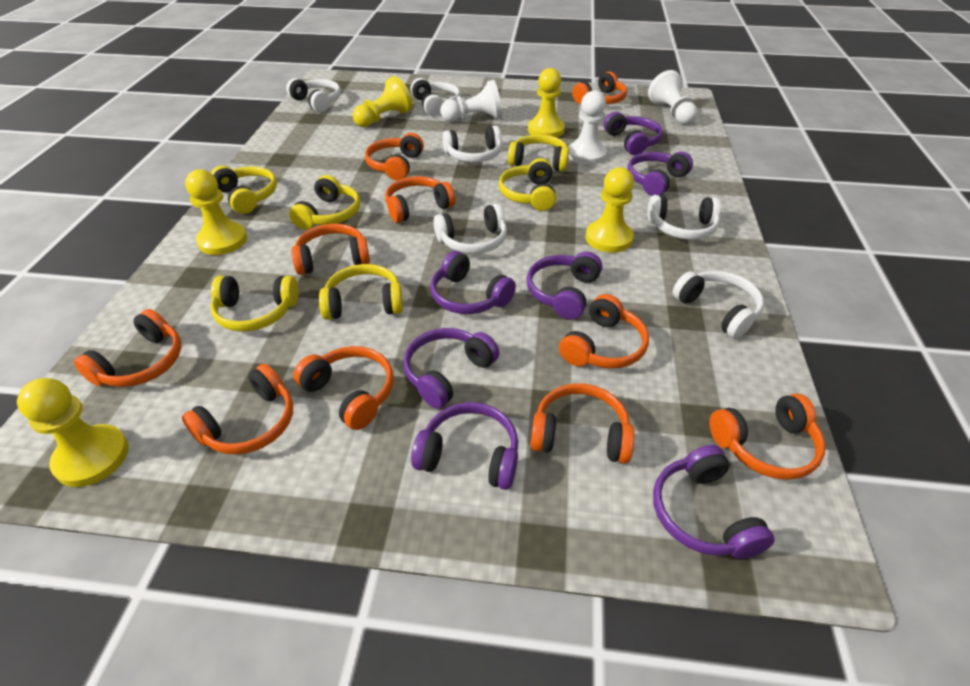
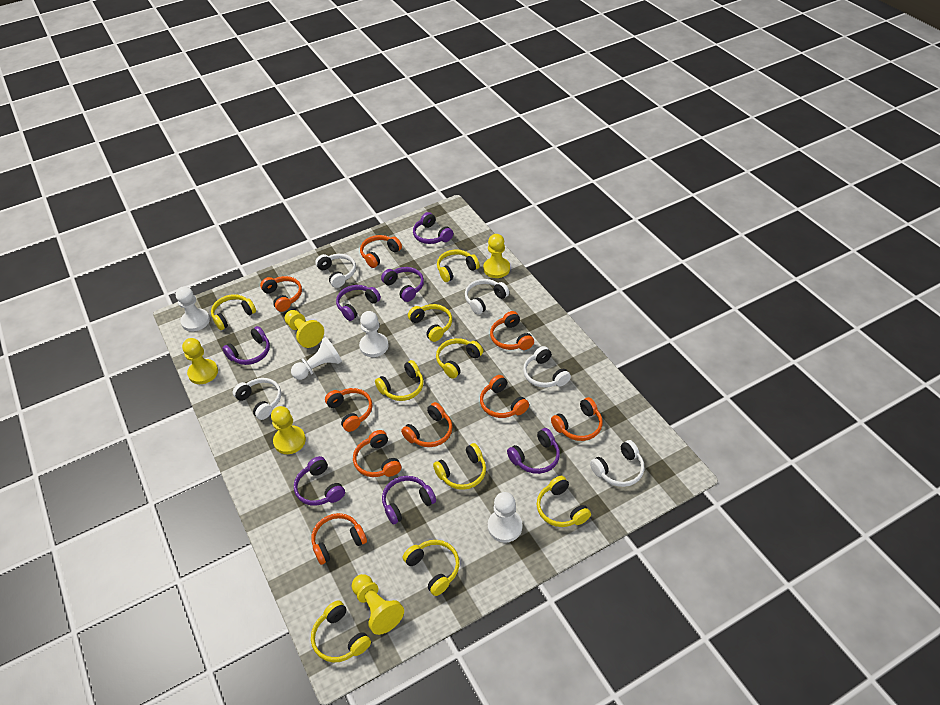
orange headphones: [74,309,181,387] [182,364,293,454] [291,223,370,275] [293,346,394,430] [365,133,424,180] [385,176,456,223] [530,383,634,464] [559,294,649,369] [572,71,627,104] [709,394,825,480] = 10 -> [260,276,302,312] [311,513,367,565] [325,388,372,432] [353,430,401,477] [360,235,402,268] [401,402,452,447] [480,375,529,418] [490,311,534,350] [551,397,603,441] = 9
white headphones: [286,78,341,112] [411,78,460,116] [433,204,507,254] [442,125,502,162] [648,195,721,240] [673,271,764,339] = 6 -> [233,378,281,420] [315,254,356,288] [465,279,509,315] [523,346,571,388] [590,440,644,487] = 5
white pawn: [440,80,502,122] [568,90,607,165] [648,70,698,125] = 3 -> [176,286,210,332] [291,337,342,380] [359,311,389,357] [488,492,522,543] = 4
yellow headphones: [210,276,299,332] [211,166,277,214] [289,175,360,230] [319,264,403,320] [499,158,556,211] [508,134,569,171] = 6 -> [211,294,256,330] [311,600,371,662] [375,360,424,401] [403,540,460,596] [408,304,452,342] [433,443,486,490] [436,338,483,379] [437,249,480,282] [537,476,591,527] = 9

